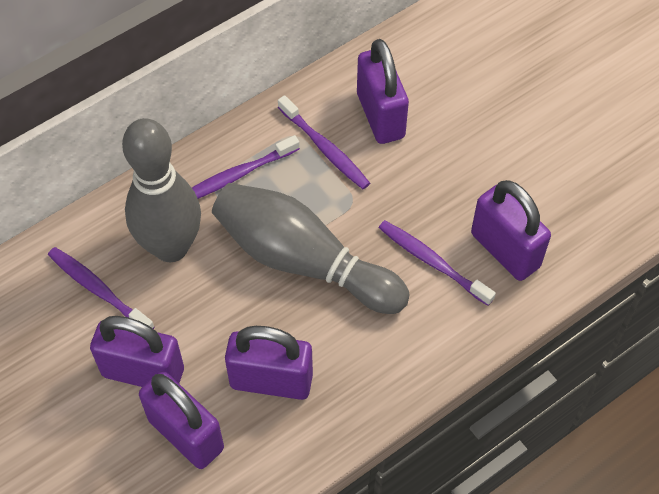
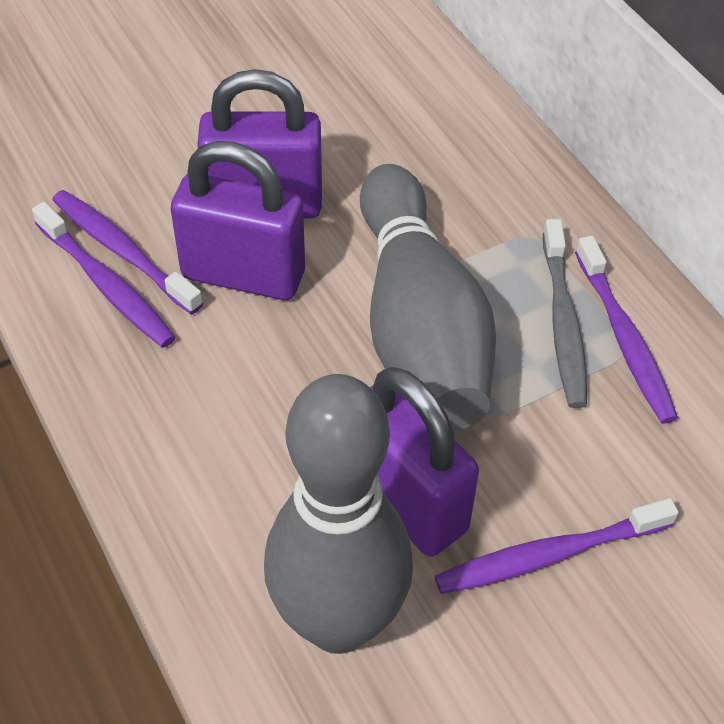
grey toothbrush: none = 0 -> [543,219,587,408] = 1
purple padlock: [90,316,184,387] [139,371,224,469] [225,326,313,400] [357,39,409,144] [471,180,551,281] = 5 -> [171,141,305,300] [197,69,322,218] [370,367,479,557] = 3

